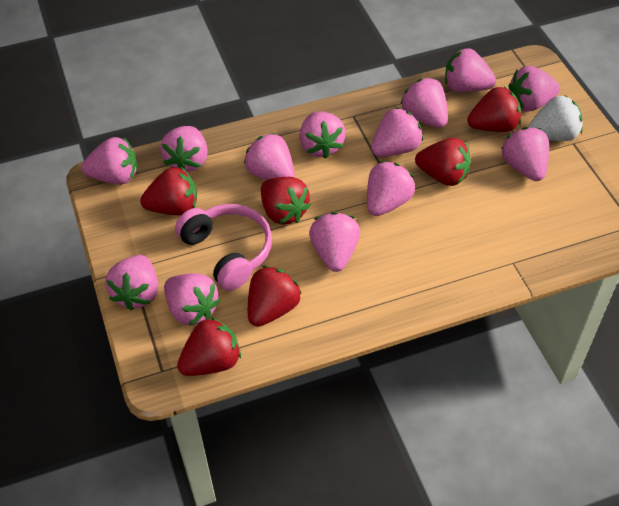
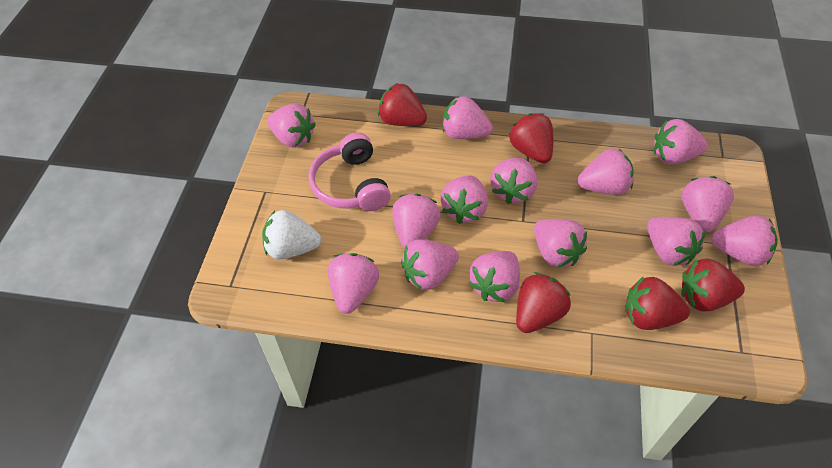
pink strawberry: [82,137,137,185] [105,255,158,311] [160,126,208,172] [164,273,220,326] [244,133,295,180] [299,111,346,158] [309,212,360,272] [367,161,415,216] [371,107,423,157] [401,78,448,128] [445,48,496,92] [501,127,549,181] [508,66,560,112] = 13 -> [267,103,316,148] [328,253,379,314] [392,194,441,248] [401,239,459,290] [440,175,488,224] [442,96,493,139] [469,251,520,302] [491,157,537,204] [534,219,587,268] [578,148,634,195] [647,217,705,266] [654,119,708,164] [681,176,734,232] [711,215,778,266] = 14
red strawberry: [140,167,197,215] [177,317,241,376] [248,266,301,327] [261,177,311,225] [415,138,471,186] [467,87,521,132] = 6 -> [378,83,427,126] [509,113,554,163] [516,272,571,333] [625,276,690,330] [681,259,745,311] = 5

